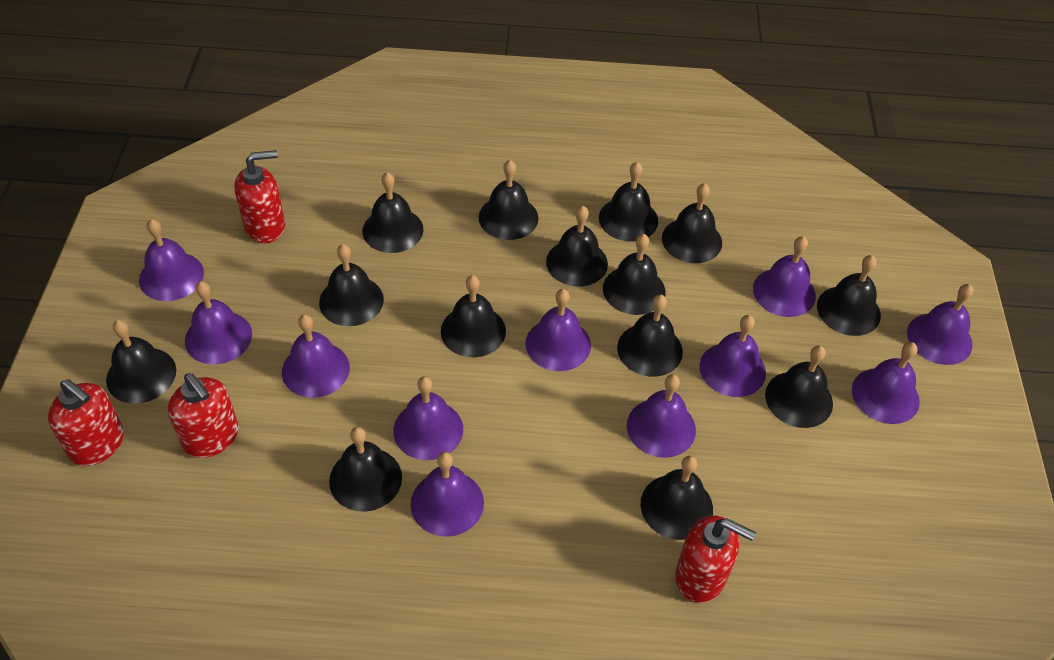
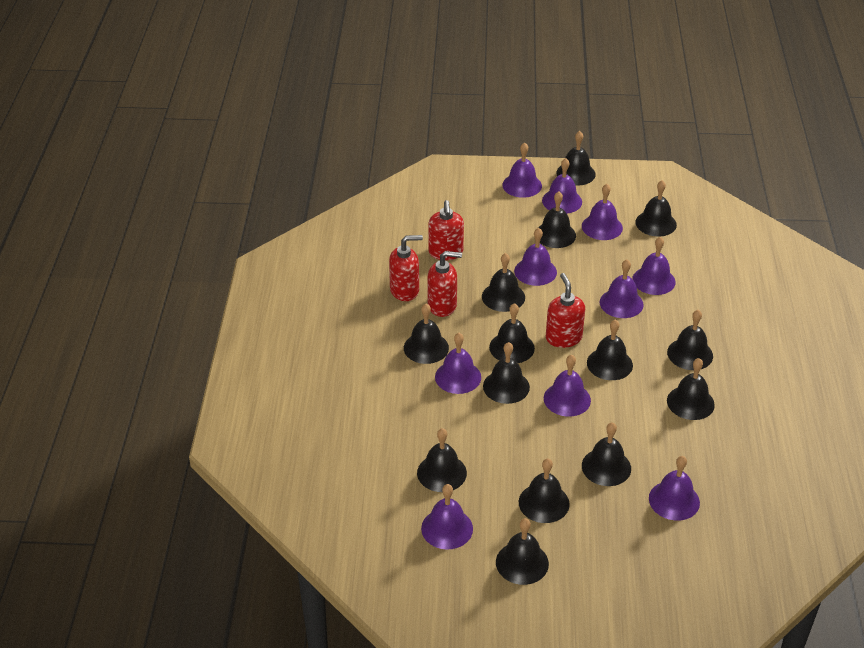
purple bell: [139,219,204,301] [185,281,252,364] [282,314,350,398] [393,376,463,460] [411,452,484,537] [525,289,591,371] [627,374,696,458] [699,315,766,397] [753,236,816,317] [852,342,920,424] [907,284,973,365] = 11 -> [421,484,473,549] [435,333,481,394] [502,142,542,198] [514,228,557,286] [542,158,582,214] [544,355,591,417] [582,184,623,240] [600,259,643,318] [632,237,676,295] [649,456,700,521] = 10

